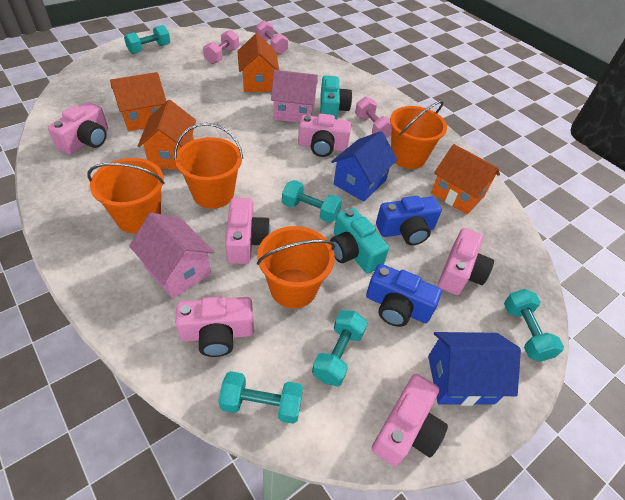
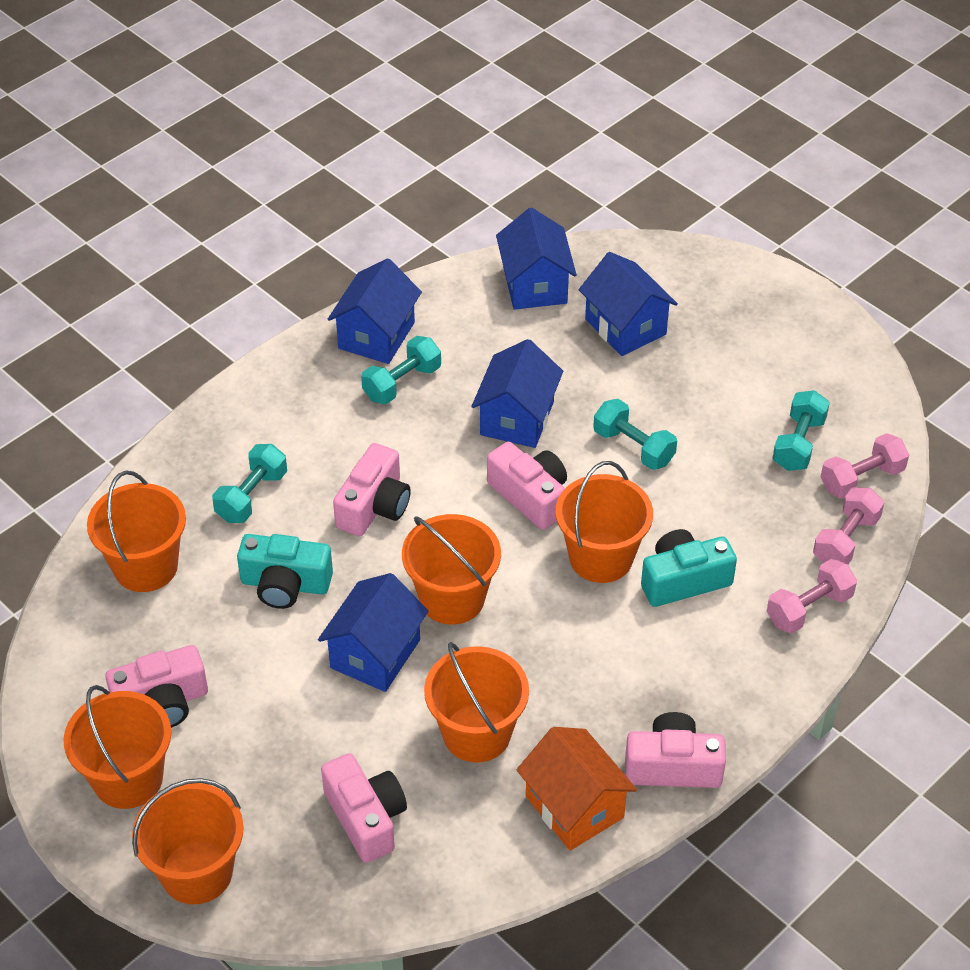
blue camera: [366,264,442,327] [376,196,442,245] = 2 -> none = 0
blue house: [331,131,397,202] [428,332,521,406] = 2 -> [318,573,429,692] [328,258,422,364] [471,339,563,448] [496,208,577,310] [579,252,678,356] = 5
orange bucket: [87,158,165,234] [174,123,243,209] [257,226,335,308] [390,101,447,169] = 4 -> [64,685,171,809] [87,471,186,592] [132,778,244,904] [402,514,501,625] [424,642,529,763] [555,461,653,583] = 6
orange house: [110,72,166,131] [138,100,196,170] [238,34,279,92] [431,144,500,214] = 4 -> [516,727,637,851] = 1
pink camera: [48,102,108,155] [175,297,254,357] [225,198,270,264] [298,114,351,157] [372,374,448,466] [438,228,494,295] = 6 -> [105,645,208,728] [321,753,407,863] [333,443,411,536] [487,442,567,530] [625,712,726,788] = 5
pink house: [129,213,215,299] [271,70,318,123] = 2 -> none = 0
turquoise dumbbell: [124,25,171,54] [218,371,303,424] [282,180,342,223] [312,310,367,386] [504,289,564,362] = 5 -> [212,444,287,523] [361,336,441,404] [593,399,677,470] [772,390,830,471] = 4

